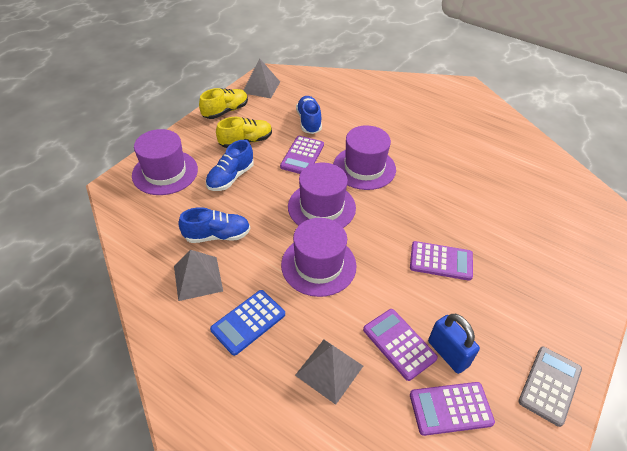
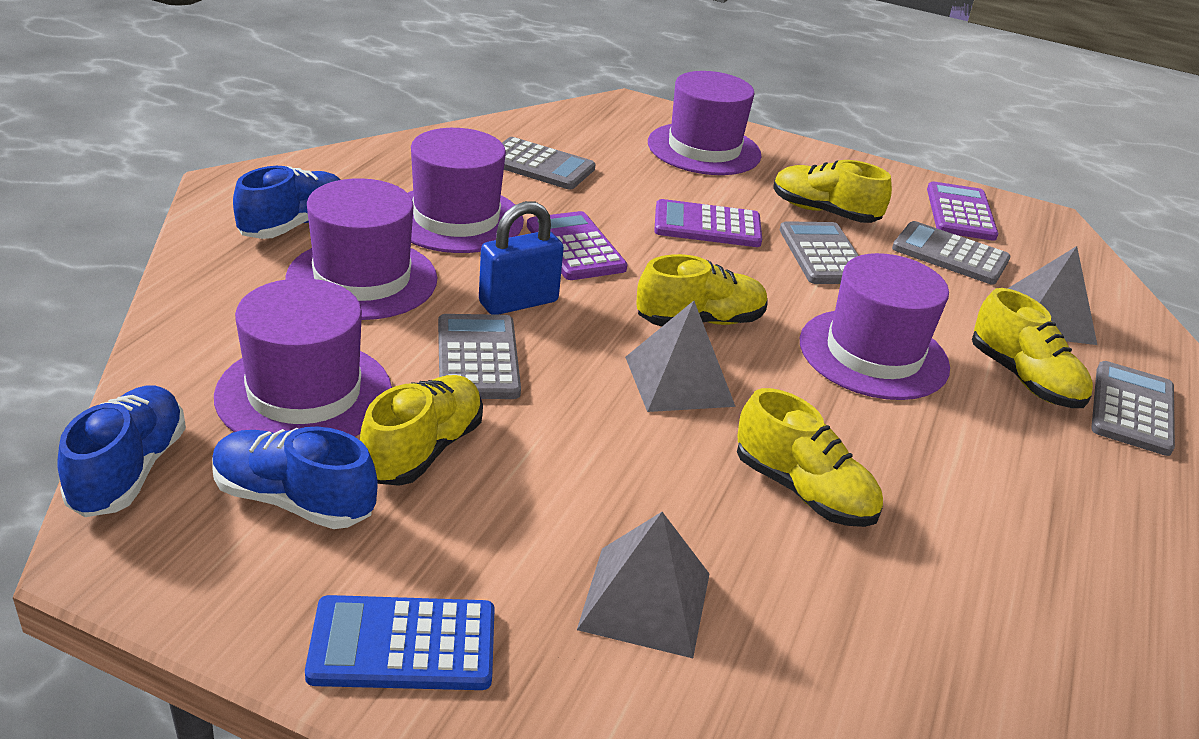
grey calculator: [518,347,582,427] = 1 -> [438,314,521,399] [502,137,596,190] [779,221,859,284] [892,221,1010,285] [1091,361,1175,456] = 5
purple calculator: [280,136,324,174] [363,309,438,381] [410,241,473,281] [410,382,495,436] = 4 -> [527,211,628,280] [654,199,762,247] [927,181,998,241] = 3
purple hat: [132,129,198,195] [281,218,357,297] [288,163,356,228] [333,125,396,190] = 4 -> [214,278,392,437] [285,178,437,320] [408,128,524,253] [648,71,762,175] [800,253,950,400] = 5
yellow shoe: [199,88,248,119] [216,117,272,148] = 2 -> [360,375,483,486] [636,254,768,327] [737,388,883,527] [773,160,892,223] [972,288,1093,408] = 5

